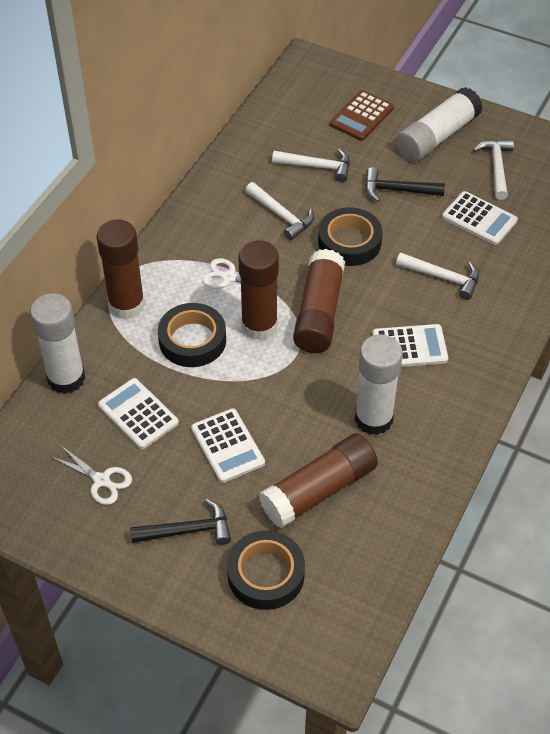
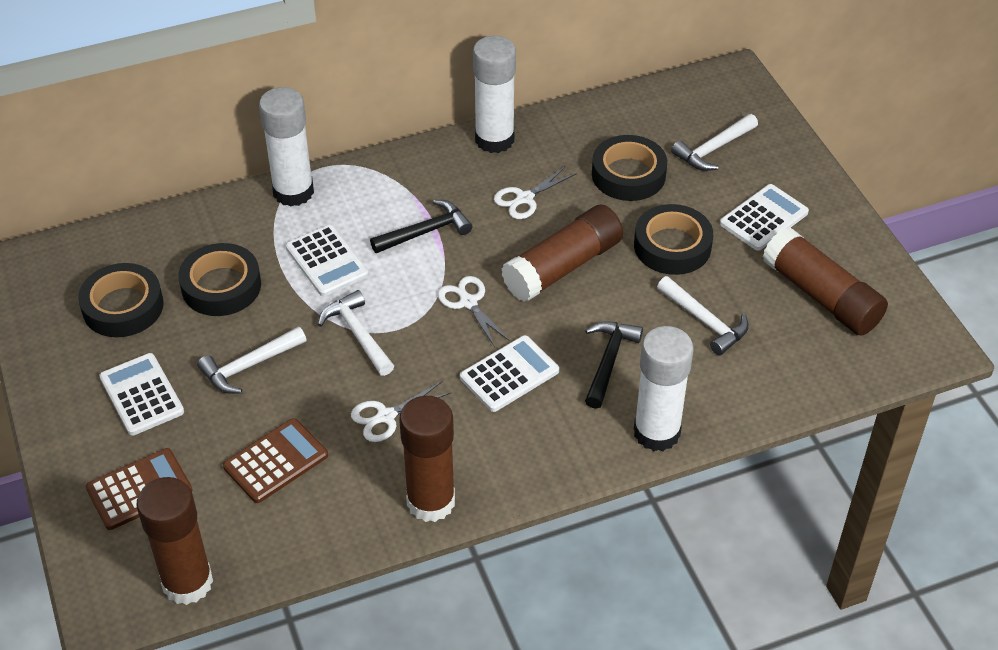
black tape: [158,303,226,367] [227,530,305,610] [318,207,382,266] = 3 -> [78,263,164,337] [178,243,261,316] [592,135,667,201] [634,204,713,275] = 4
brown calculator: [330,90,394,141] = 1 -> [86,448,192,530] [223,418,328,503] = 2
white scissors: [50,446,132,505] [202,258,281,289] = 2 -> [351,381,450,442] [438,276,510,347] [494,166,577,219] = 3

